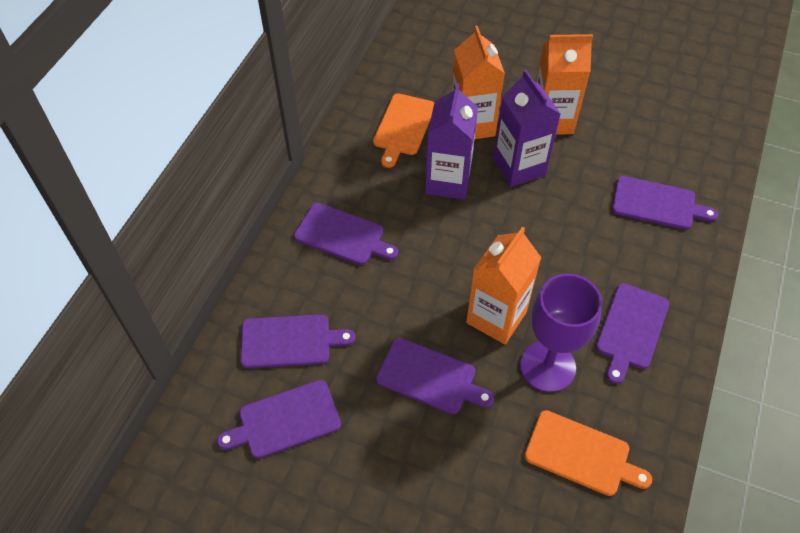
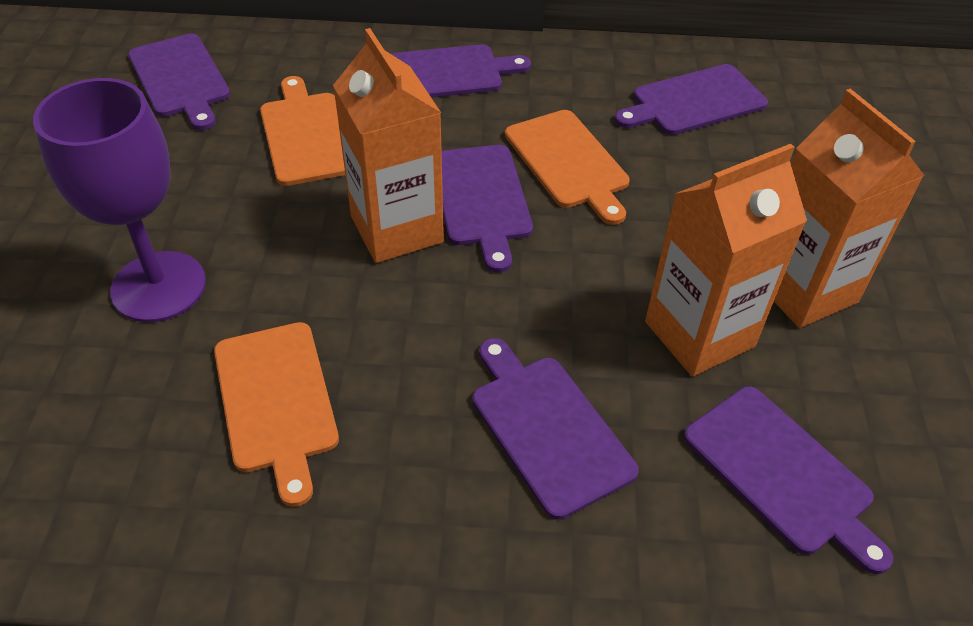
orange cutting board: [373,93,434,168] [524,410,652,496] = 2 -> [214,322,339,507] [260,76,345,186] [505,110,630,225] = 3
purple carton: [425,83,478,200] [493,69,561,187] = 2 -> none = 0

